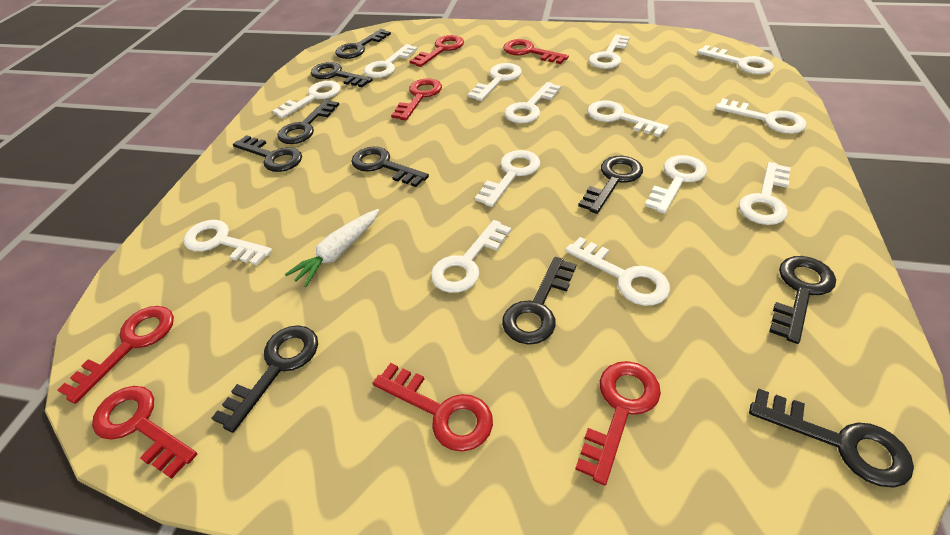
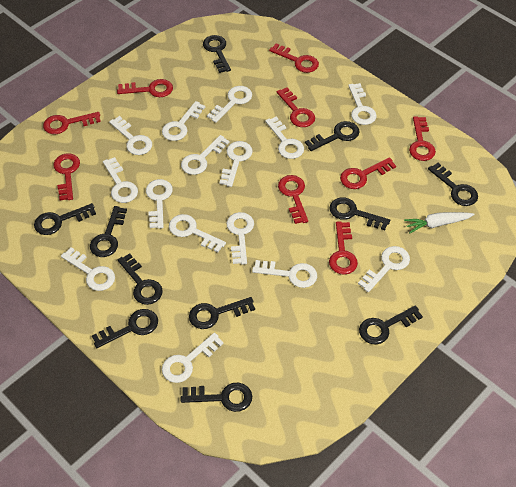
black key: [212,325,318,433] [233,135,302,172] [277,99,339,144] [311,62,373,87] [335,29,391,59] [351,147,429,187] [502,257,577,345] [578,156,643,214] [749,389,914,488] [769,256,836,344] = 10 -> [34,203,96,235] [90,206,127,257] [92,309,158,348] [118,253,163,305] [181,383,252,412] [189,297,255,329] [203,35,231,73] [305,121,359,151] [329,197,390,230] [359,305,423,345] [428,163,478,206] = 11
red key: [58,306,174,404] [92,386,197,479] [373,363,493,452] [391,78,442,121] [410,35,464,67] [504,39,569,64] [575,361,661,485] = 7 -> [43,112,101,134] [53,153,80,201] [117,79,173,97] [269,43,319,73] [276,88,315,127] [278,175,308,224] [329,221,358,275] [340,157,396,189] [409,116,436,161] = 9
white key: [183,220,272,265] [272,81,341,119] [364,44,418,78] [431,220,512,293] [468,63,522,101] [475,150,540,207] [504,82,561,123] [565,237,670,306] [587,100,669,137] [589,34,630,69] [645,155,707,214] [697,45,774,75] [715,98,806,134] [738,162,791,225] = 14 -> [61,248,115,291] [103,157,138,203] [109,116,152,155] [146,179,173,229] [162,101,205,141] [162,333,224,383] [169,214,226,253] [181,135,230,175] [207,86,252,123] [219,141,253,187] [226,212,254,265] [252,260,317,288] [265,116,304,159] [348,83,376,125] [358,246,410,292] = 15

